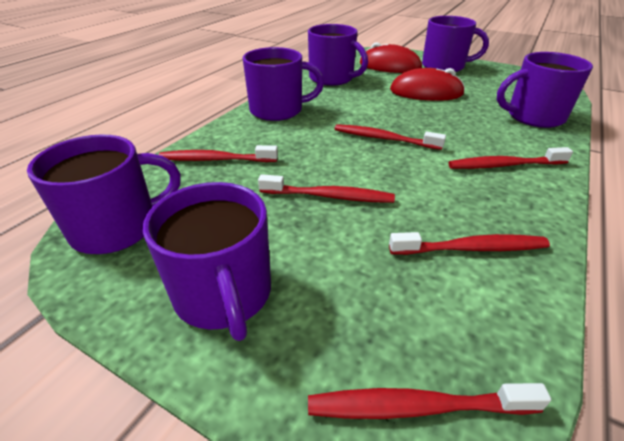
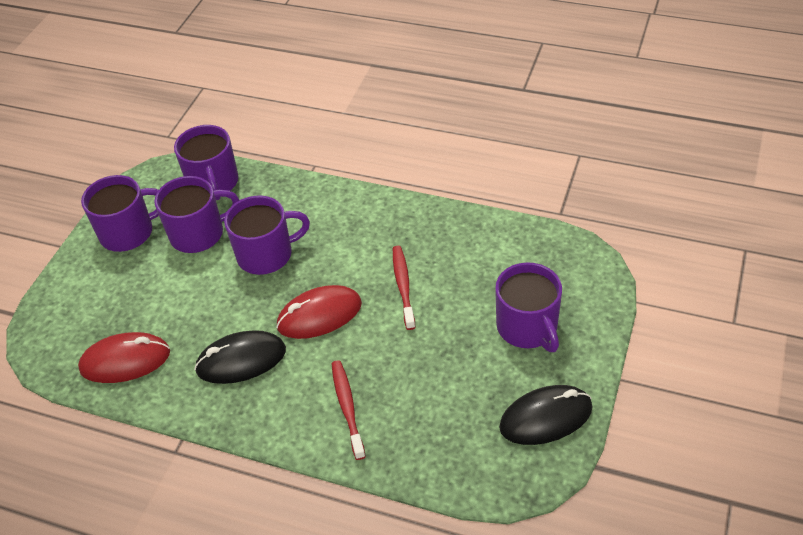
black mouse: none = 0 -> [194,330,286,384] [499,385,593,445] = 2
purple mug: [27,134,181,254] [143,182,271,341] [243,47,324,121] [308,24,368,86] [422,16,489,72] [497,52,593,128] = 6 -> [81,175,159,252] [154,176,239,253] [174,125,238,200] [224,196,310,275] [495,262,562,352] = 5
red toothbrush: [159,145,278,162] [258,174,395,203] [308,383,551,419] [335,124,446,150] [389,232,550,255] [448,147,573,169] = 6 -> [331,360,366,460] [393,246,415,330] = 2

